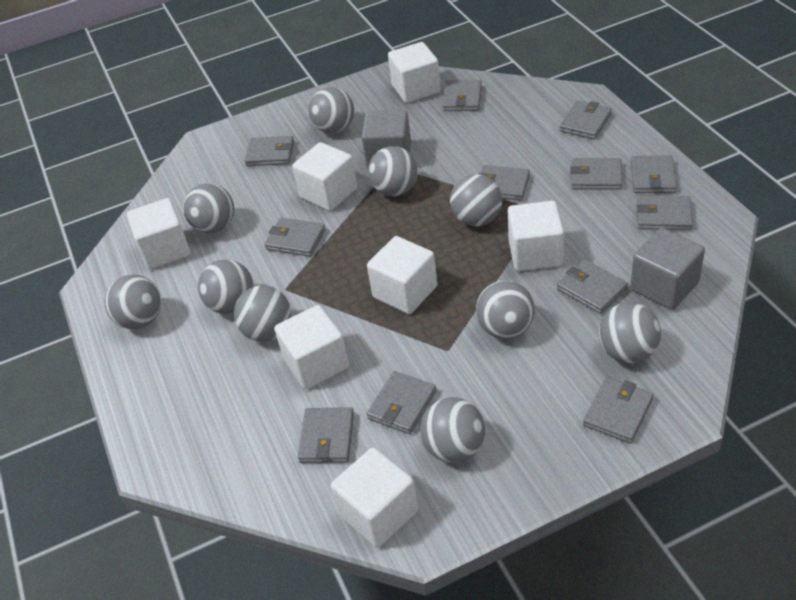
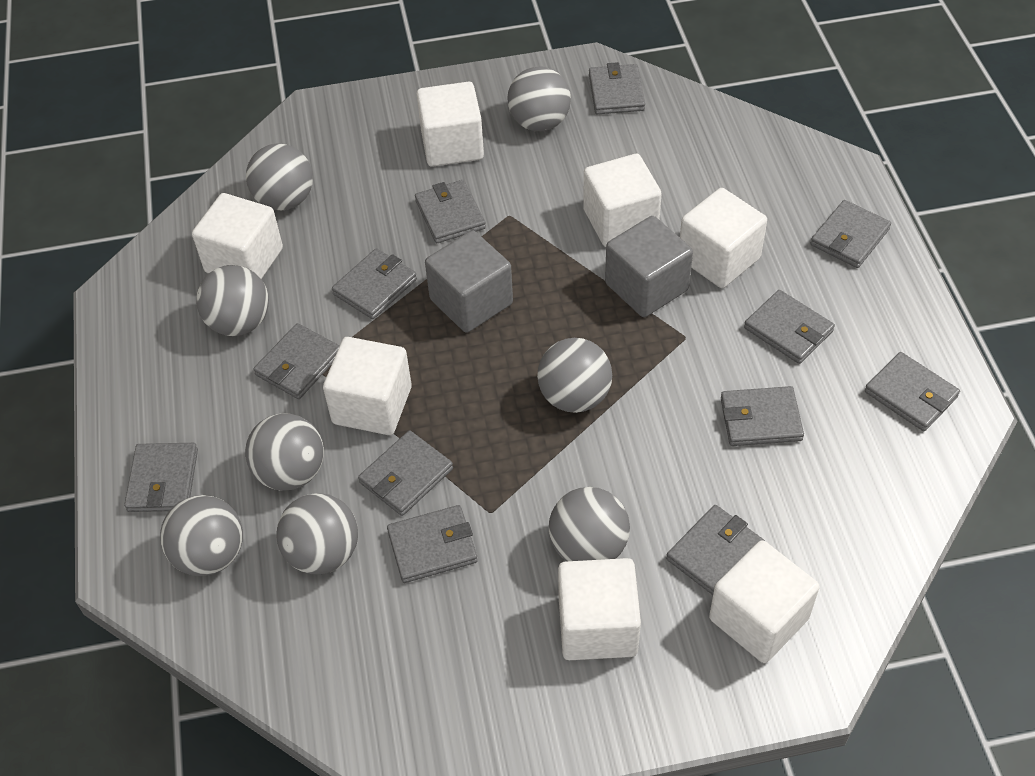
grey ball: [105,275,161,329] [183,183,234,233] [198,259,254,314] [234,285,291,342] [308,87,354,134] [368,146,418,196] [420,397,485,463] [450,174,502,226] [476,280,535,339] [598,302,661,363] = 10 -> [160,495,243,576] [196,265,269,336] [245,413,324,491] [246,144,313,210] [276,493,358,575] [507,67,571,131] [537,338,612,413] [549,487,630,561] = 8

